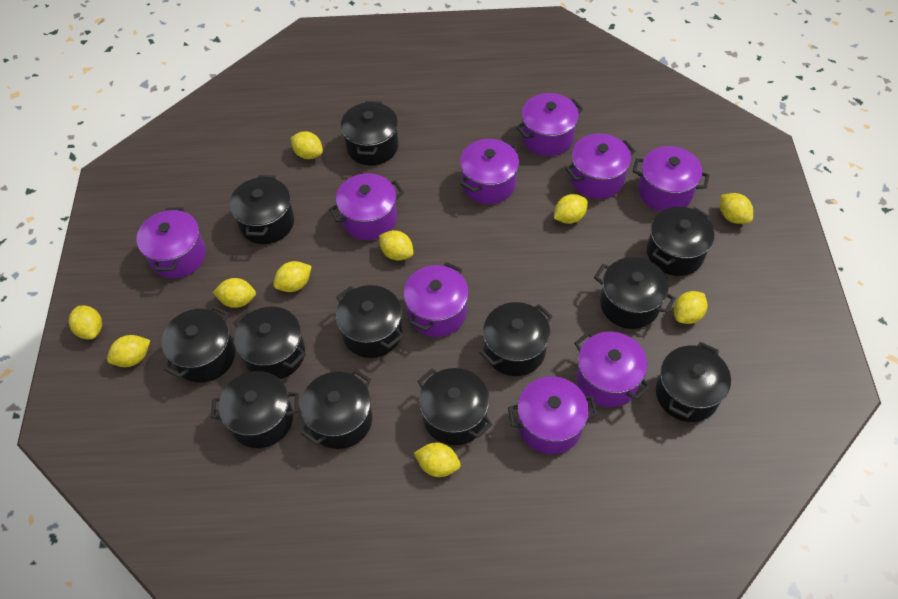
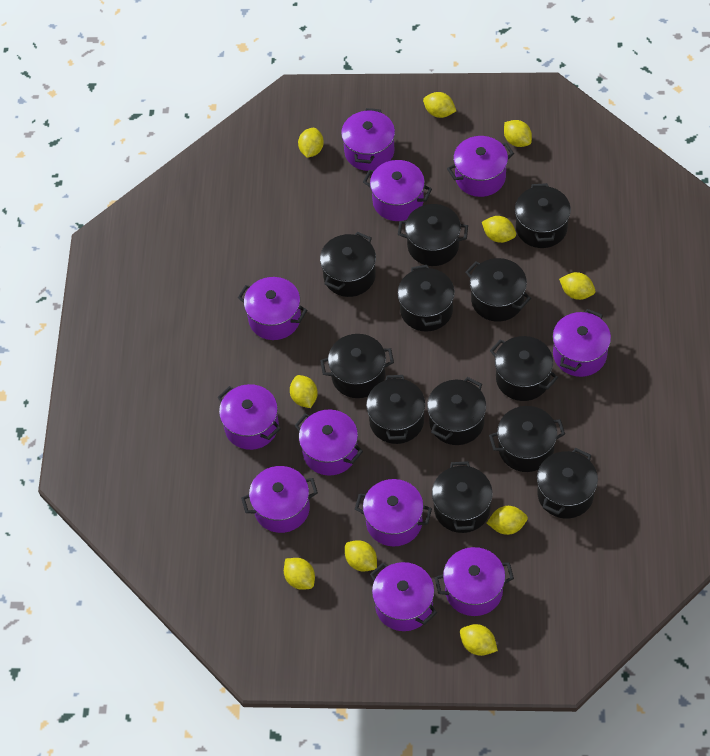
purple pot: [136,207,206,279] [329,173,404,240] [403,262,469,337] [460,139,519,204] [508,376,598,454] [516,93,583,156] [566,134,635,199] [574,332,651,407] [633,146,709,211] = 9 -> [218,384,281,450] [238,277,307,340] [241,466,318,533] [294,410,363,476] [341,108,395,171] [355,479,432,546] [363,160,432,221] [370,562,437,631] [435,547,514,616] [447,136,514,197] [553,309,611,377] = 11

